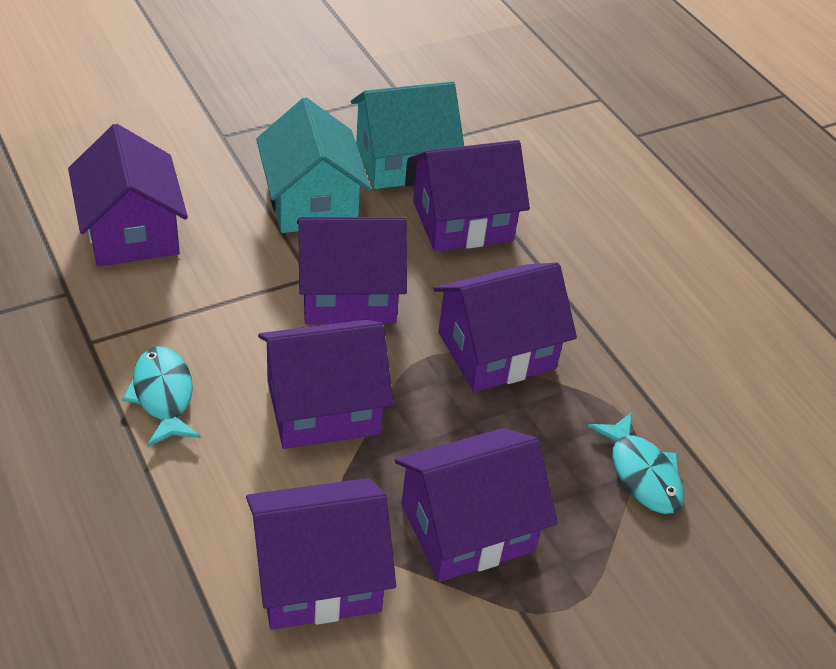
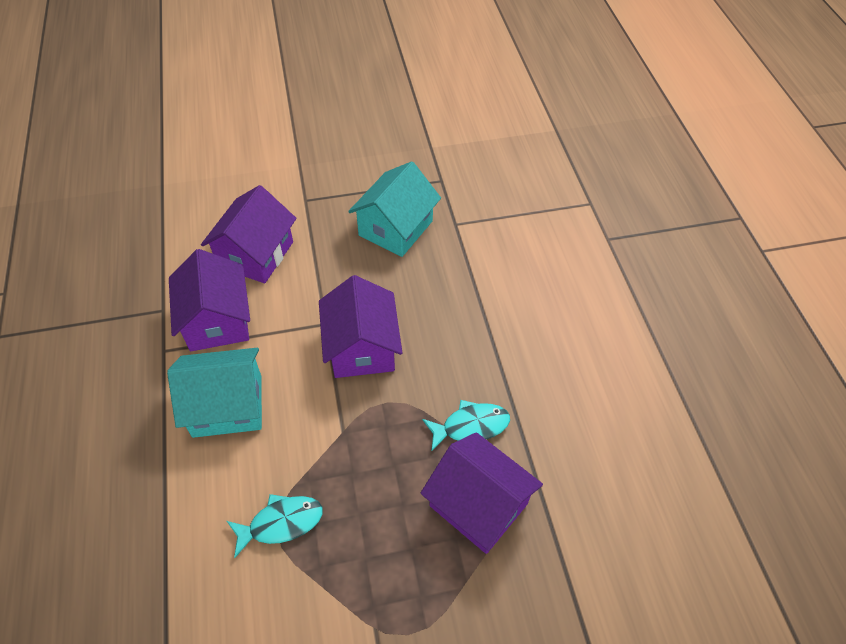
purple house: [68,124,188,267] [246,478,396,630] [258,320,394,449] [297,217,407,324] [394,428,558,582] [409,140,530,252] [433,263,577,392] = 7 -> [169,249,250,351] [201,185,297,283] [319,275,402,378] [421,432,543,554] = 4

